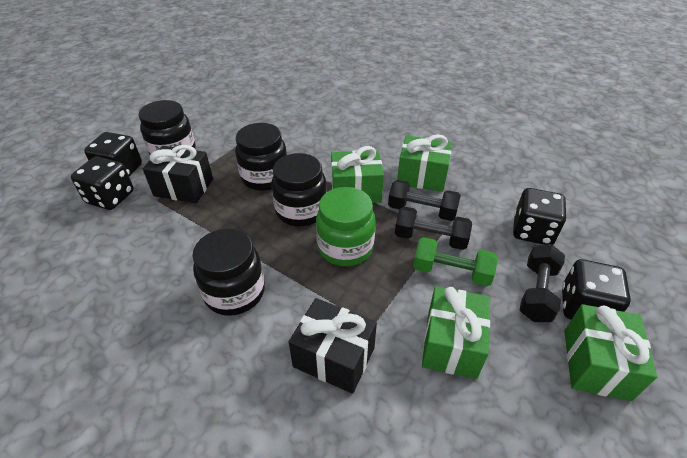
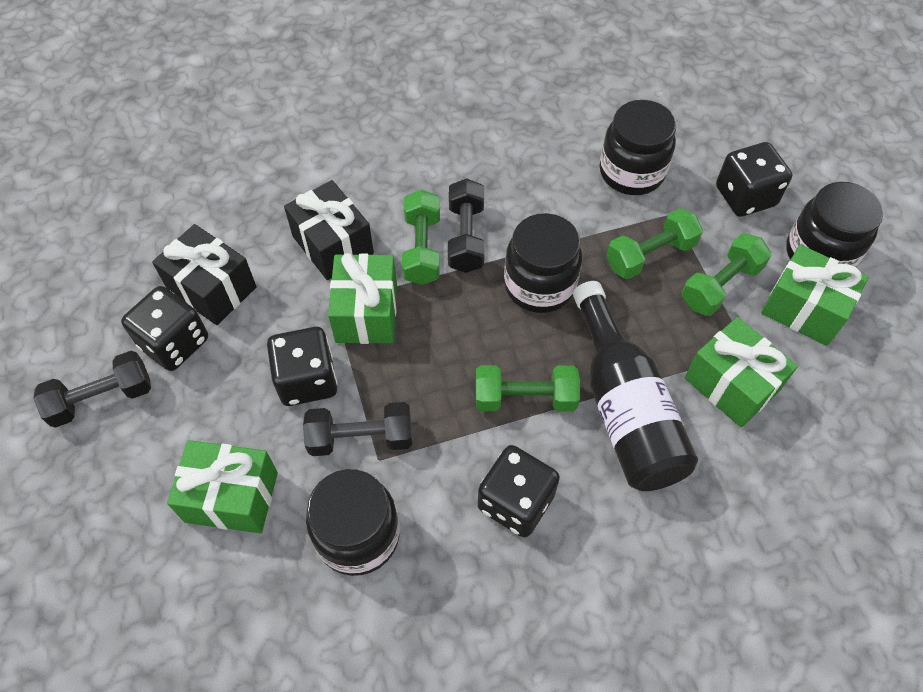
black bottle: none = 0 -> [573,281,698,491] = 1
green dumbbell: [413,237,498,286] = 1 -> [402,190,440,285] [476,365,580,412] [606,208,703,279] [682,233,771,316] = 4
green jar: [316,187,376,266] = 1 -> none = 0

